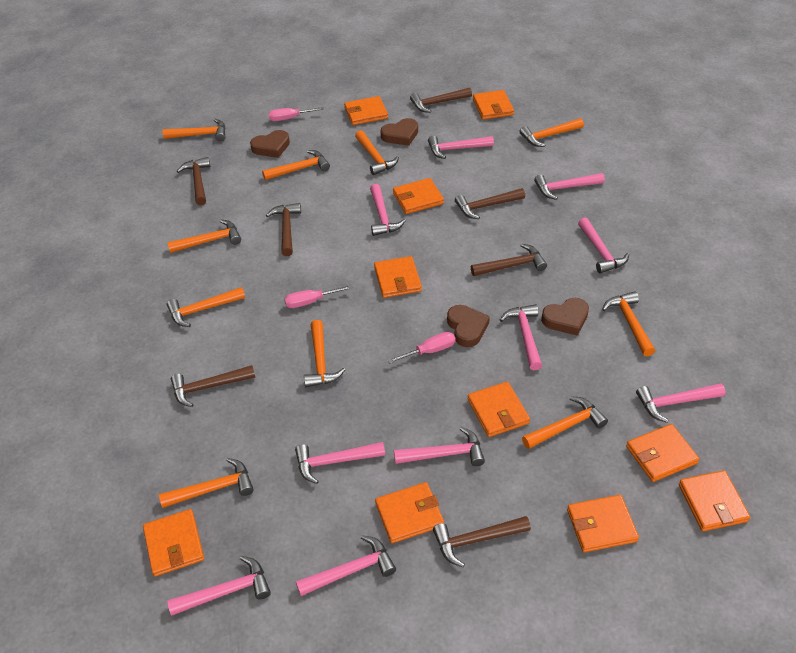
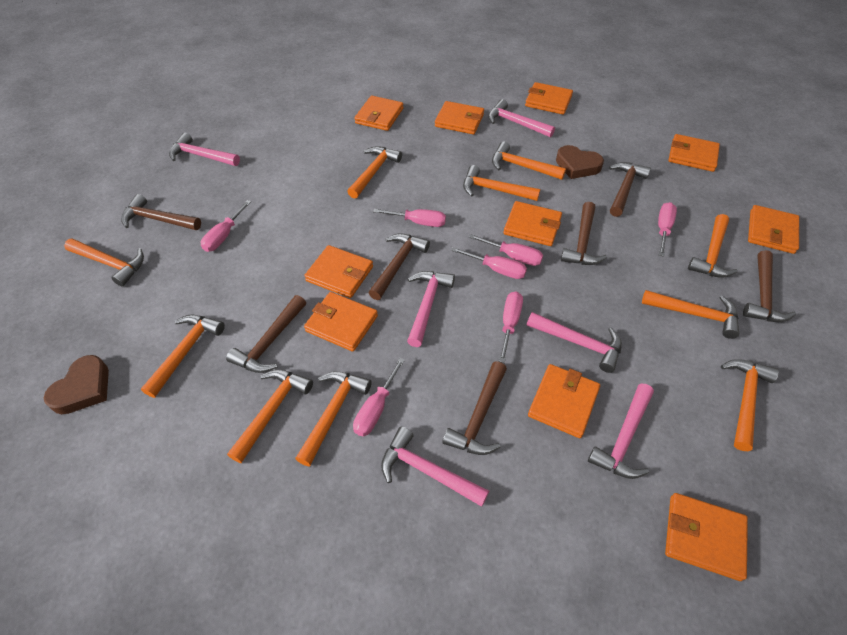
brown heart: [250,130,290,158] [380,118,418,146] [447,305,490,347] [541,298,589,336] = 4 -> [44,355,109,414] [556,145,604,179] = 2
pink hammer: [167,556,271,616] [295,442,385,484] [296,535,396,596] [370,184,406,236] [394,427,485,466] [428,136,494,159] [500,304,542,370] [534,173,605,200] [578,217,629,274] [636,383,725,423] = 10 -> [169,133,240,166] [381,426,489,507] [407,271,455,347] [488,99,555,137] [527,312,622,373] [588,384,654,479] = 6
pink screwdriver: [268,107,324,121] [284,285,352,308] [388,332,456,364] = 3 -> [201,200,251,252] [353,358,405,436] [373,209,446,227] [451,247,527,279] [469,234,543,266] [499,292,523,363] [658,202,677,257] = 7

